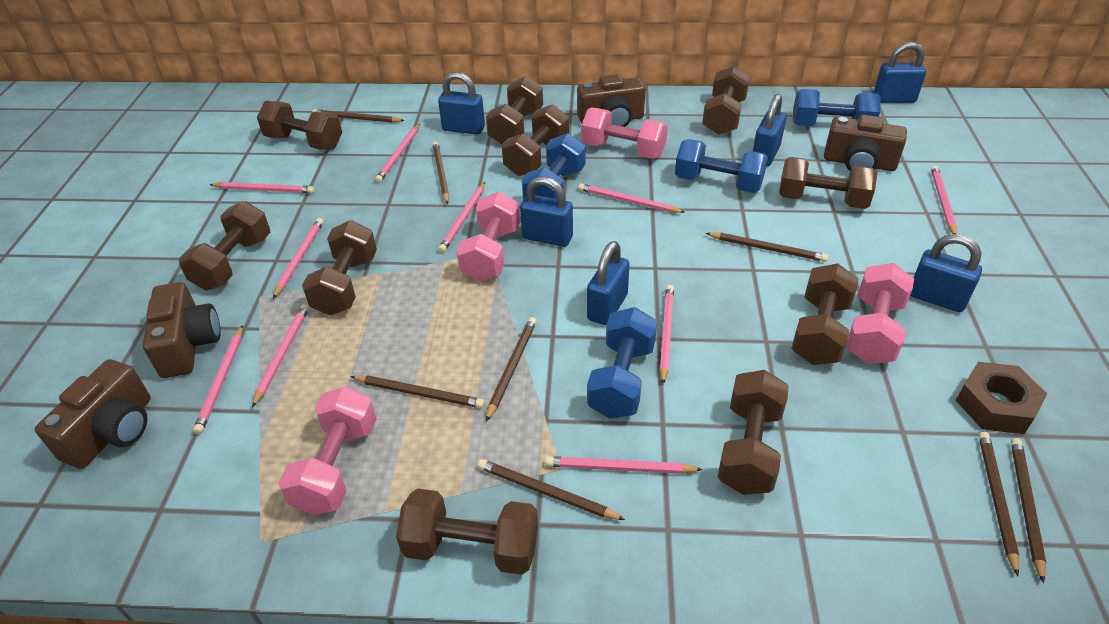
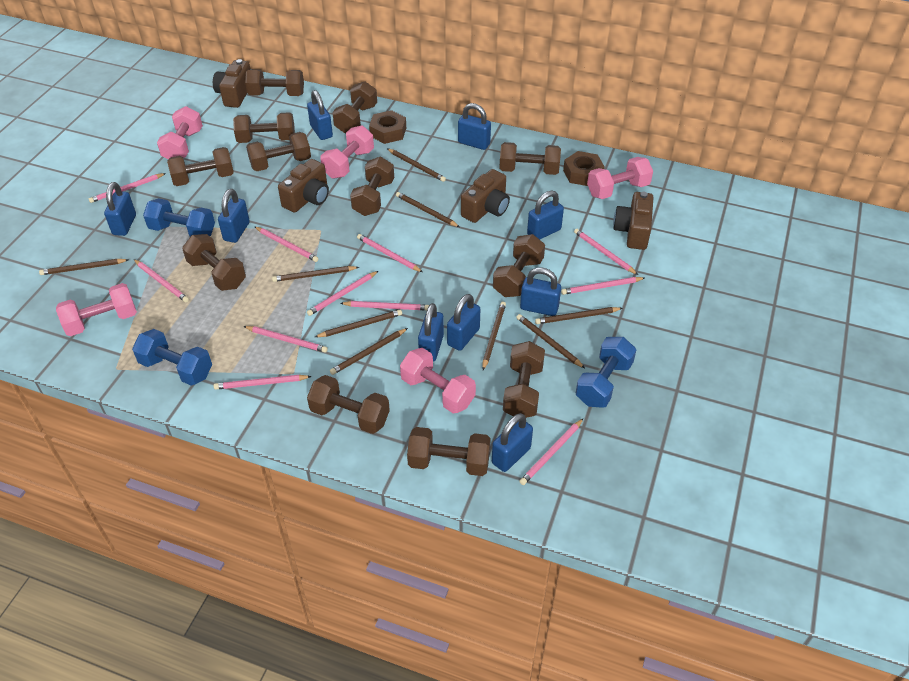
blue dumbbell: [522,133,586,200] [587,307,657,419] [675,139,768,193] [793,89,881,126] = 4 -> [132,329,212,386] [143,198,215,237] [576,337,636,408] = 3
blue padlock: [438,72,485,135] [520,177,573,247] [587,241,630,325] [753,94,787,166] [873,42,926,103] [910,234,982,312] = 6 -> [104,182,136,236] [218,189,250,243] [307,90,333,140] [418,303,444,361] [447,294,480,351] [458,103,491,150] [492,413,533,472] [520,267,561,316] [527,191,564,240] = 9
brown dumbbell: [179,201,270,290] [257,101,342,150] [302,220,377,316] [396,489,538,575] [486,76,543,144] [502,104,569,176] [702,66,750,135] [718,370,789,495] [779,157,878,209] [791,264,859,365] = 10 -> [167,147,234,186] [182,234,246,291] [233,112,295,143] [245,69,304,96] [246,132,311,171] [307,375,390,434] [332,81,377,133] [350,157,394,216] [407,427,491,476] [493,234,545,297] [499,142,561,175] [503,341,545,418] = 12
brown nut: [956,362,1047,434] = 1 -> [369,110,406,144] [563,151,605,186] = 2
brown pencil: [312,109,405,123] [350,375,484,408] [432,142,449,204] [478,459,625,520] [486,317,537,421] [706,232,828,262] [979,432,1019,577] [1011,438,1046,583] = 8 -> [39,259,129,275] [272,266,359,282] [315,310,402,337] [330,328,408,375] [387,148,446,182] [396,192,460,227] [482,302,506,370] [516,314,585,368] [535,307,623,324] = 9
pink dumbbell: [279,386,377,515] [457,192,520,282] [581,108,668,159] [846,263,914,364] = 4 -> [56,283,137,336] [157,106,203,159] [320,125,374,179] [400,348,476,413] [587,157,653,199] = 5
pink pencil: [193,325,243,434] [210,182,314,193] [252,304,309,408] [273,218,323,299] [375,124,420,183] [438,182,485,253] [545,456,703,474] [578,183,685,213] [660,285,674,384] [931,165,957,234] = 10 -> [89,173,166,203] [134,259,189,303] [214,375,312,390] [244,326,328,352] [254,226,319,262] [307,271,378,316] [340,301,429,310] [357,234,423,272] [519,418,584,485] [561,277,644,295] [574,229,638,275] = 11

